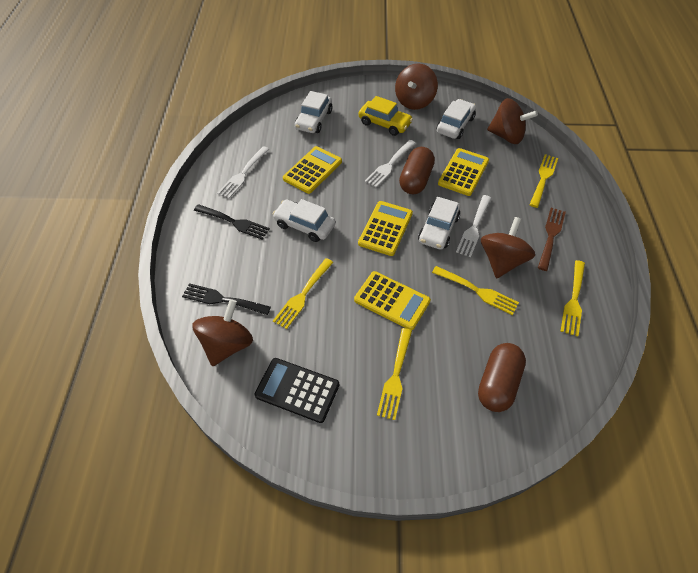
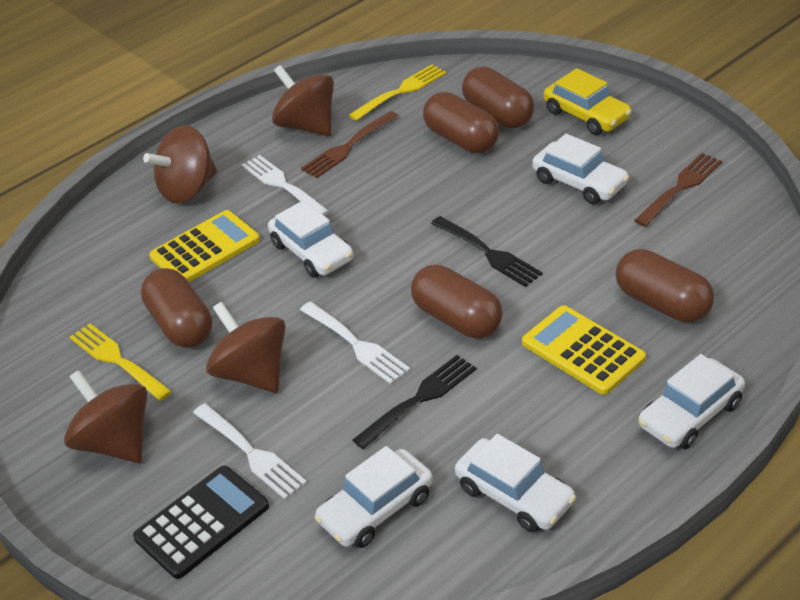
brown capsule: [399,147,435,194] [478,343,526,412] = 2 -> [141,268,212,348] [411,265,503,338] [423,92,499,153] [462,67,534,128] [615,249,714,322] = 5
brown fork: [538,208,566,271] = 1 -> [301,111,399,178] [634,153,722,227] = 2
white car: [273,199,336,242] [295,91,332,133] [418,197,460,250] [436,99,476,139] = 4 -> [268,200,354,278] [314,446,433,548] [455,434,576,532] [532,134,629,204] [638,354,745,449] = 5
yellow calculator: [283,146,342,194] [354,271,431,330] [358,201,413,256] [438,148,489,196] = 4 -> [149,210,260,282] [522,305,646,395] = 2
yellow fork: [273,258,333,329] [377,328,412,420] [432,266,519,315] [529,154,558,208] [560,260,585,337] = 5 -> [70,323,172,401] [349,64,446,121] = 2

